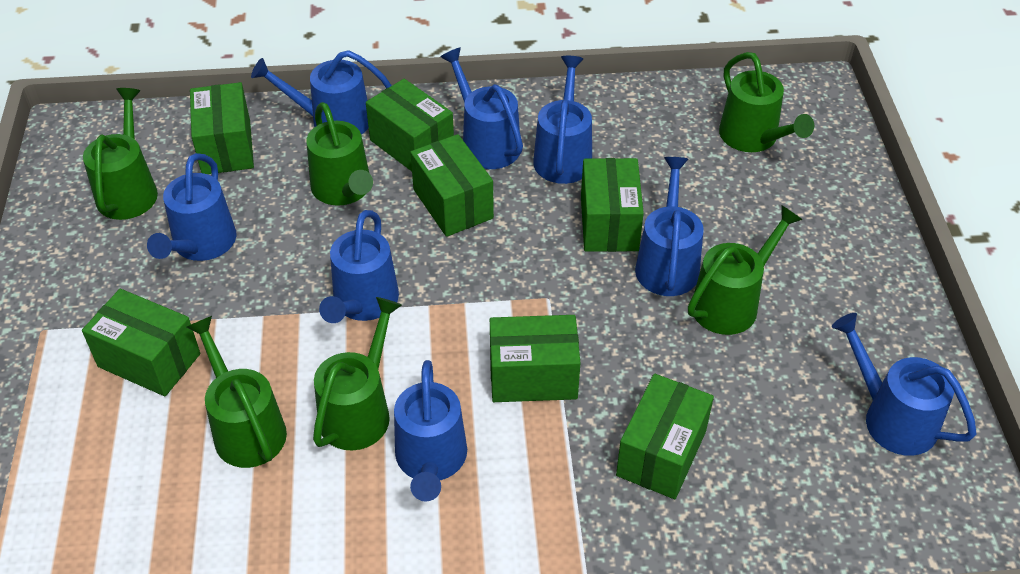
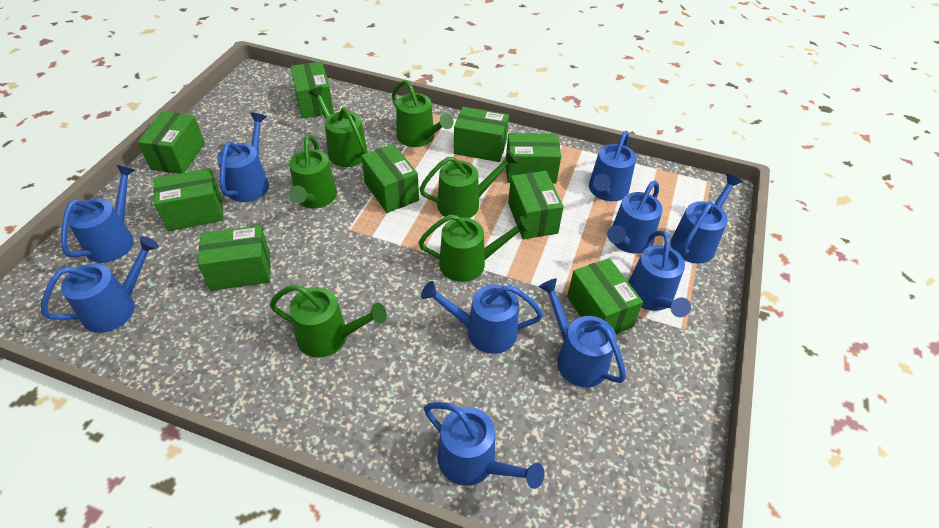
blue watering can: [147,153,236,261] [251,50,392,135] [319,210,399,323] [394,360,467,502] [441,47,523,169] [533,56,592,184] [635,157,704,296] [832,313,976,456] = 8 -> [41,236,159,333] [61,165,135,263] [217,113,269,202] [421,281,543,354] [424,402,545,489] [539,278,626,387] [589,131,636,201] [607,180,663,254] [629,231,691,317] [670,174,742,264] = 10
green box: [82,289,200,396] [190,82,254,174] [366,79,454,171] [410,134,494,237] [490,315,580,402] [581,158,644,252] [616,374,714,499] = 7 -> [138,111,205,174] [154,168,224,231] [198,225,270,291] [290,61,334,118] [361,144,419,213] [454,107,509,162] [506,133,561,184] [508,171,564,239] [567,258,643,334] = 9

